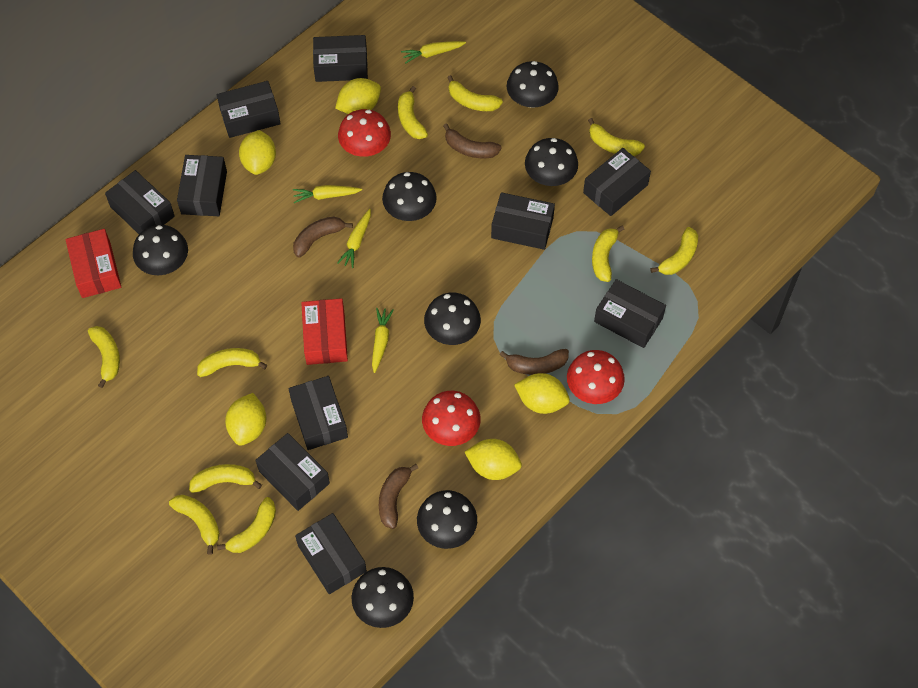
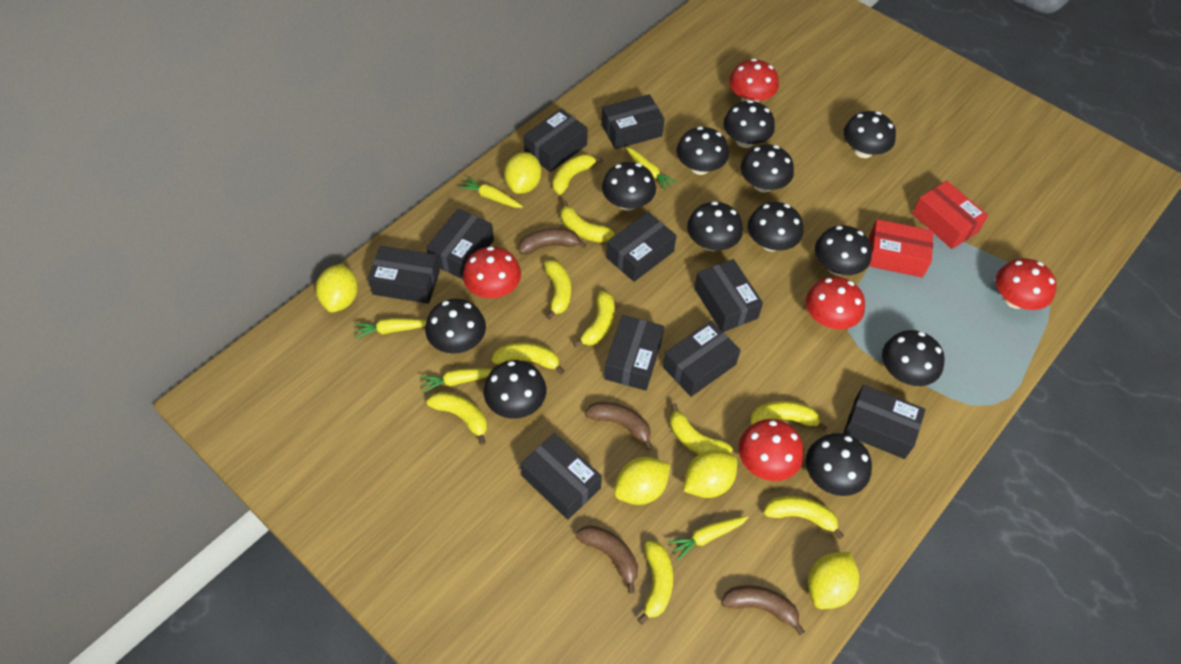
black mushroom: [133,225,188,275] [352,567,414,628] [382,172,437,221] [417,490,477,549] [424,293,481,345] [507,61,559,108] [525,138,578,186] = 7 -> [425,299,486,354] [483,360,546,419] [602,162,656,211] [677,126,729,175] [687,201,743,251] [723,100,775,148] [741,144,794,193] [748,202,803,251] [806,433,872,496] [815,225,872,275] [843,111,896,158] [882,330,945,386] = 12
red mushroom: [338,109,391,157] [422,391,481,446] [567,350,625,404] = 3 -> [463,246,521,298] [729,59,779,102] [739,419,804,481] [806,276,865,329] [996,258,1057,310] = 5
yellow carrot: [293,185,362,203] [337,209,371,268] [372,308,394,373] [401,41,466,64] = 4 -> [354,318,427,339] [420,369,493,393] [459,177,523,208] [626,147,677,191] [668,516,749,560] = 5

